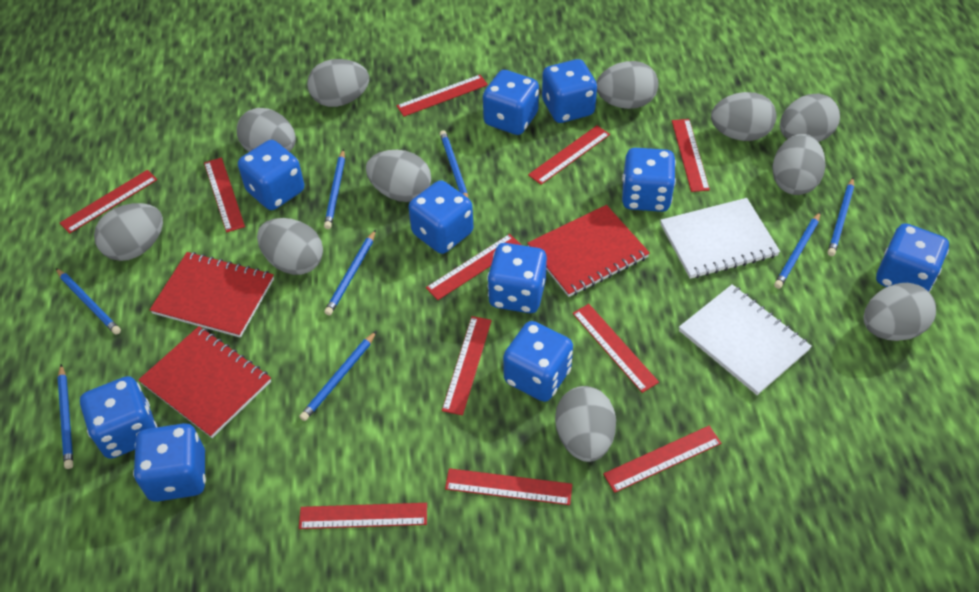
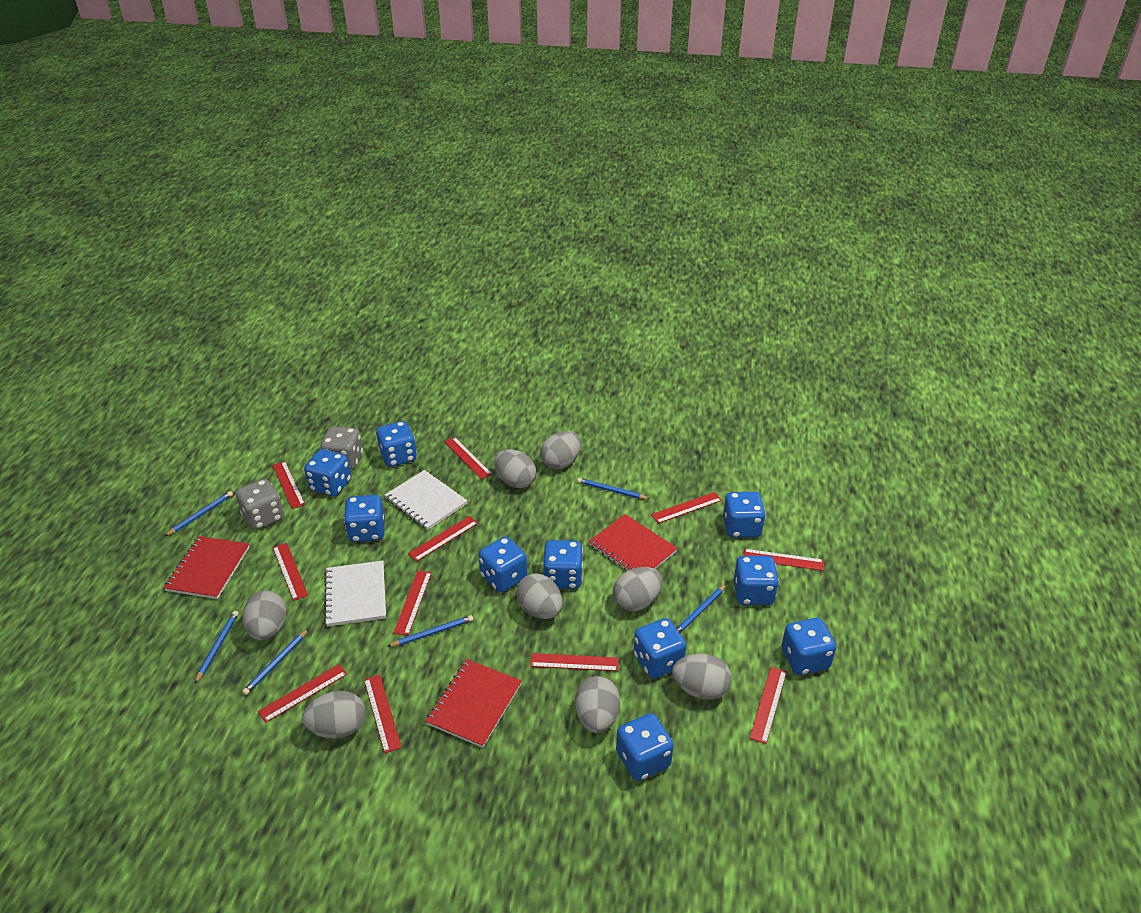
blue pencil: [56,268,121,335] [58,364,73,469] [299,331,377,421] [324,149,345,229] [324,230,376,316] [440,130,468,198] [774,212,821,289] [828,177,854,256] = 8 -> [165,491,233,536] [195,611,239,684] [242,629,309,695] [387,615,473,647] [577,478,649,499] [676,584,727,633] = 6
grey dice: none = 0 -> [236,479,284,530] [320,426,363,470] = 2
grey egg: [94,203,163,261] [237,108,296,152] [257,218,323,275] [307,59,369,107] [366,150,431,202] [555,386,616,462] [596,61,658,109] [711,92,777,141] [772,134,826,195] [780,93,840,142] [863,283,936,341] = 11 -> [242,591,287,640] [302,691,366,739] [494,449,536,488] [516,573,563,619] [540,431,581,469] [575,676,620,733] [613,567,663,611] [672,654,732,700] = 8

